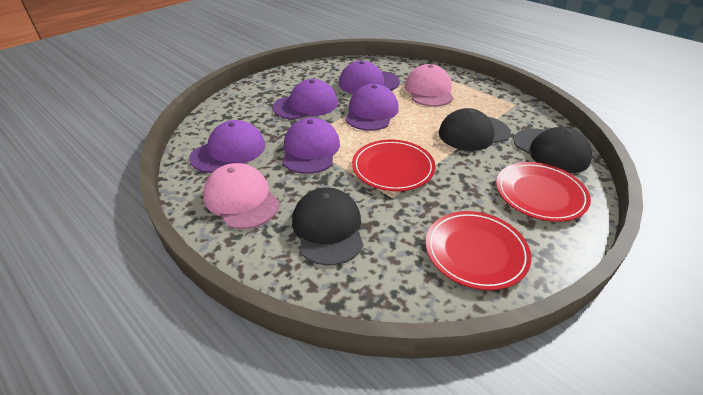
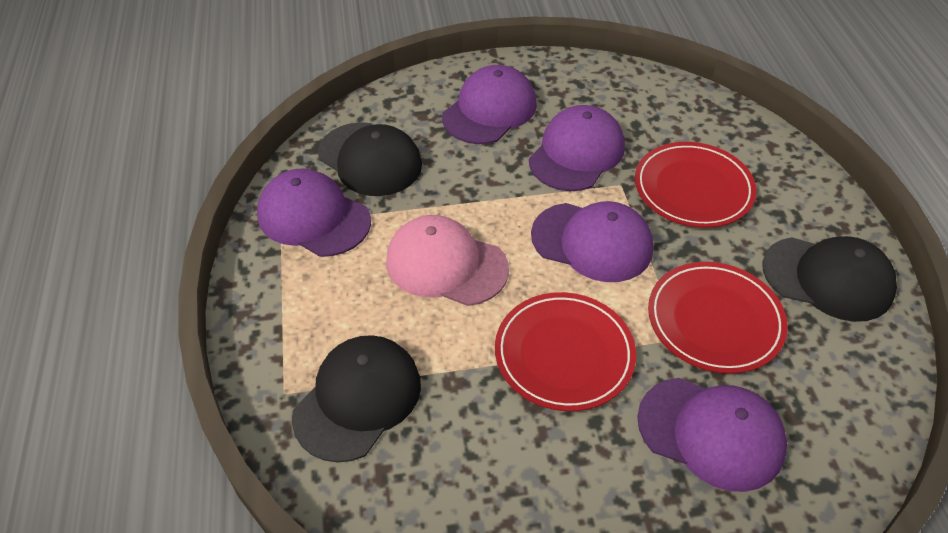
pink cap: [203,163,280,229] [405,64,454,107] = 2 -> [386,215,509,306] = 1

